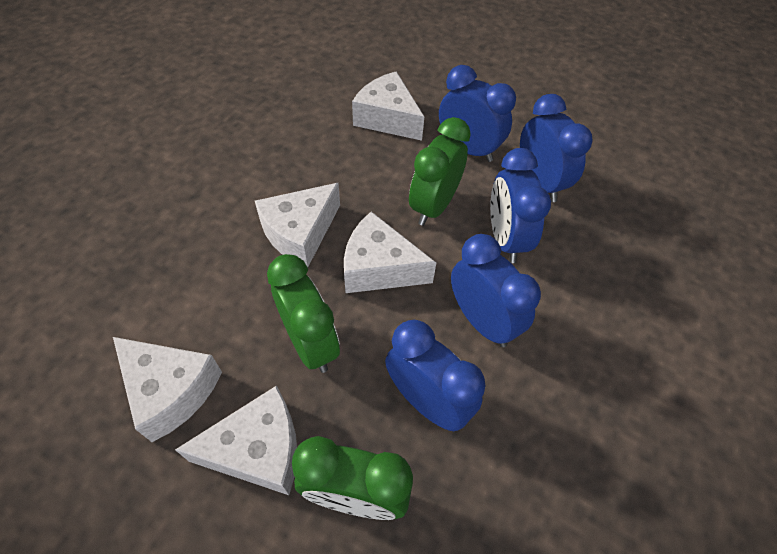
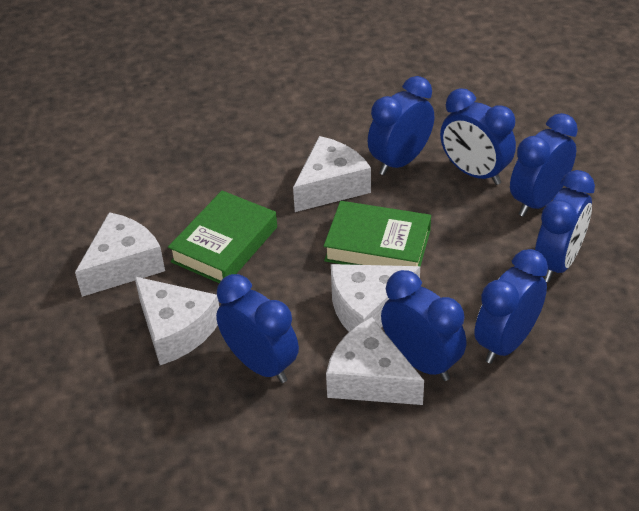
blue clock: [385,320,485,431] [439,65,516,162] [451,234,541,347] [490,148,551,263] [520,94,592,202] = 5 -> [216,274,299,383] [368,76,434,175] [381,270,466,381] [440,88,516,185] [474,249,548,364] [510,113,578,217] [535,170,595,282] = 7
green book: none = 0 -> [168,191,277,283] [324,201,431,267] = 2
green clock: [267,254,340,373] [292,436,413,520] [409,117,471,226] = 3 -> none = 0

